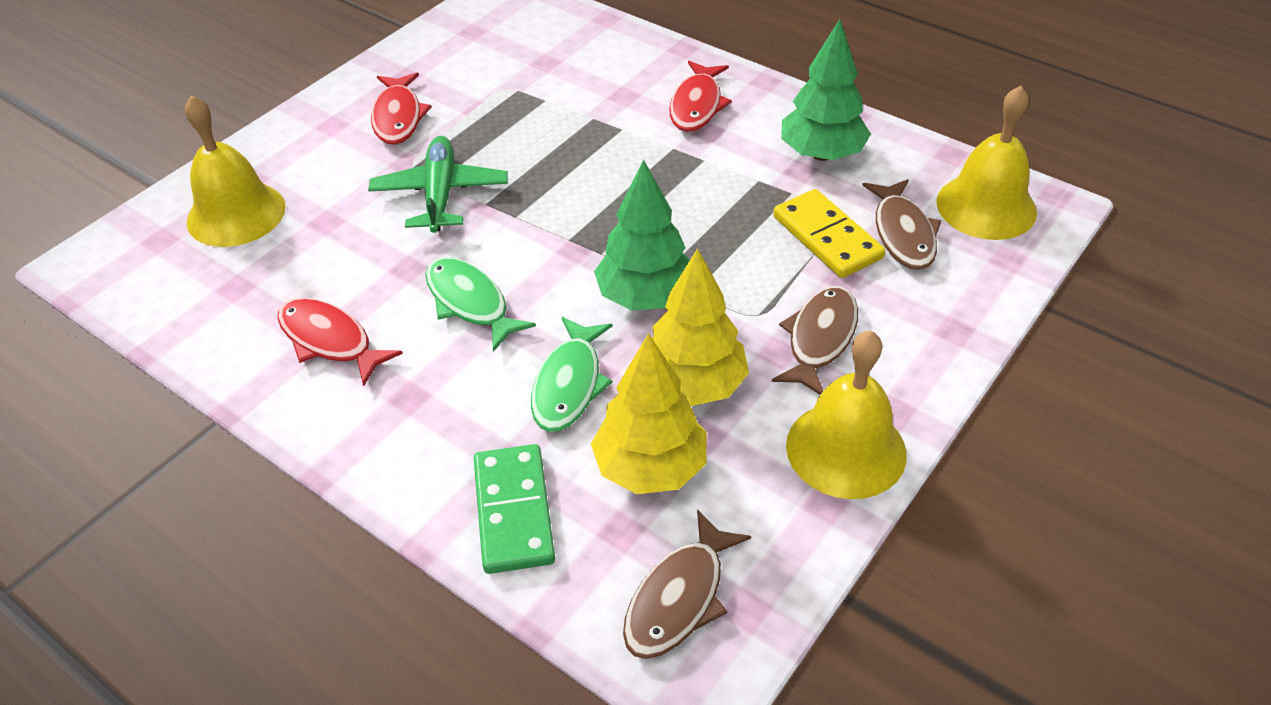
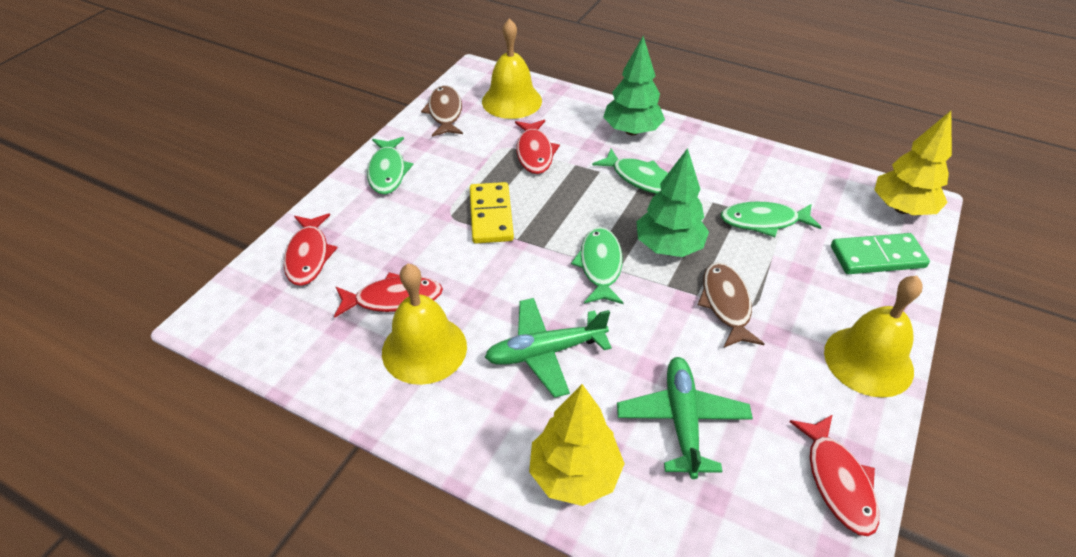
brown fish: [623,509,751,659] [772,286,858,395] [862,179,941,270] = 3 -> [421,85,463,137] [698,262,764,348] = 2
green fish: [425,257,536,352] [531,317,613,432] = 2 -> [367,137,413,194] [571,227,624,304] [592,148,668,194] [720,202,822,237] = 4
green plane: [368,136,508,233] = 1 -> [485,298,612,398] [617,357,753,479] = 2
red fish: [277,298,403,386] [371,73,432,145] [669,61,732,132] = 3 -> [284,213,338,286] [334,272,443,318] [515,120,560,174] [789,414,879,536] = 4

